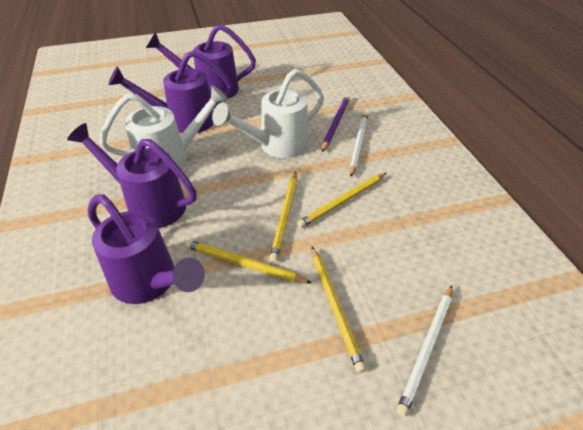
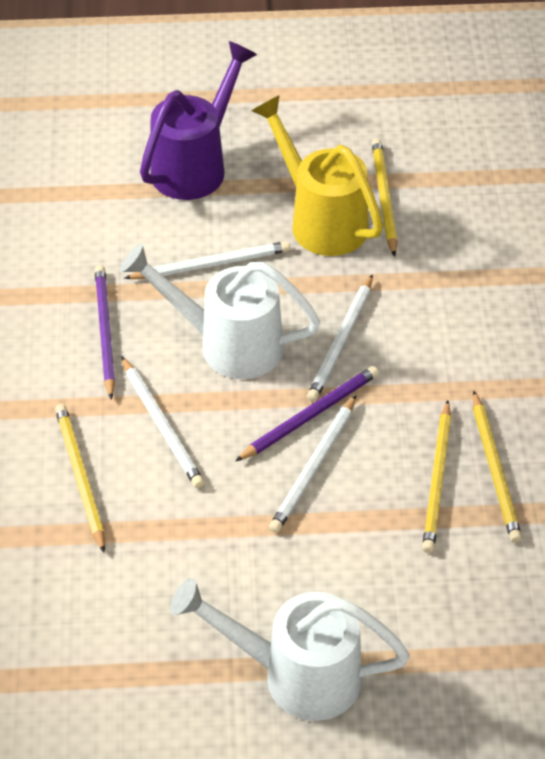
purple pencil: [322,95,350,152] = 1 -> [95,265,115,400] [235,366,379,461] = 2
purple watering can: [67,123,197,228] [88,194,205,304] [108,51,233,133] [146,24,256,99] = 4 -> [140,41,257,200] = 1
white pencil: [349,112,368,177] [396,285,452,417] = 2 -> [121,356,204,488] [124,241,290,279] [269,396,356,533] [307,274,373,402] = 4
yellow watering can: none = 0 -> [251,95,383,256] = 1

